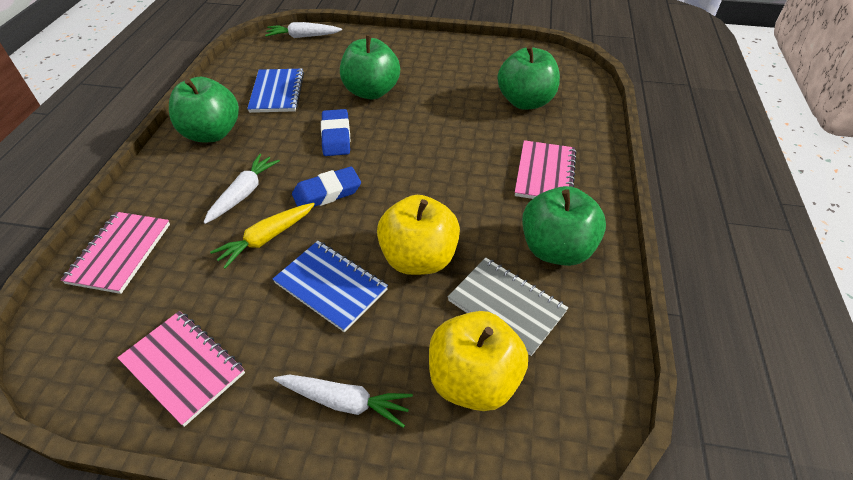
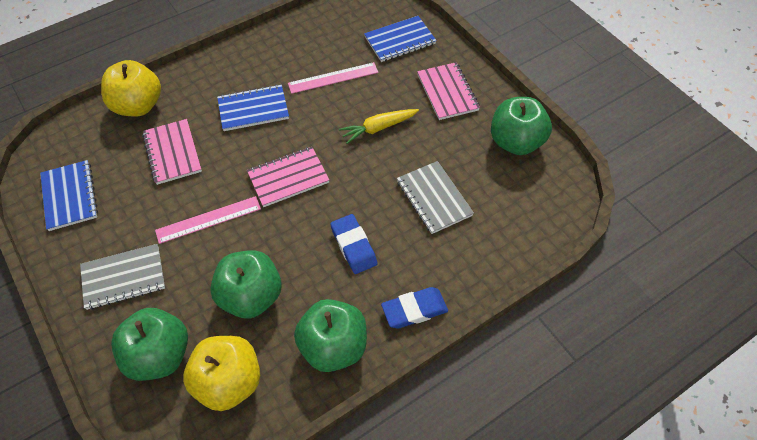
blue notebook: [247,69,304,113] [273,241,388,332] = 2 -> [40,160,98,231] [217,84,289,131] [364,16,437,62] = 3
grey notebook: [448,258,568,356] = 1 -> [80,244,165,310] [397,161,474,234] = 2
pink ruler: none = 0 -> [155,196,261,244] [288,62,379,94] = 2
white carrot: [203,154,280,224] [265,22,342,38] [274,375,413,428] = 3 -> none = 0

